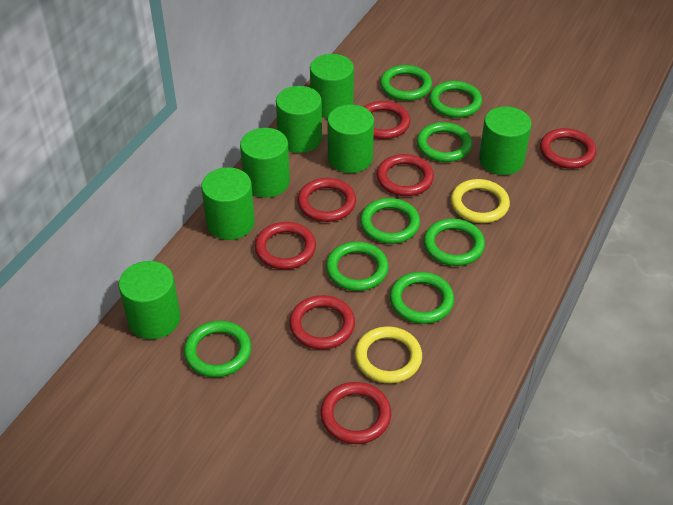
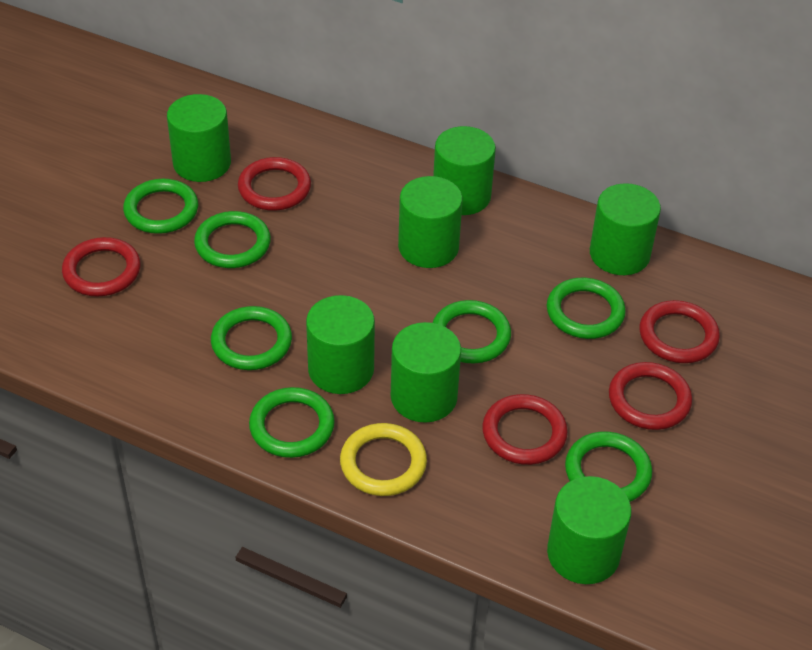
green ring: [184,321,251,377] [326,242,389,291] [360,198,420,244] [380,65,432,101] [390,272,454,324] [417,122,472,162] [424,219,485,266] [429,81,482,118] = 8 -> [123,179,198,234] [194,211,271,268] [211,306,292,370] [249,387,335,458] [433,300,511,363] [547,278,626,339] [565,432,652,502] = 7
red ring: [255,222,316,269] [289,295,355,349] [298,178,356,222] [321,382,391,444] [363,101,410,139] [376,154,434,196] [540,128,596,169] = 7 -> [62,237,141,296] [238,157,311,211] [482,394,568,465] [609,362,692,430] [640,300,720,363] = 5
yellow ring: [355,326,422,383] [451,179,510,223] = 2 -> [340,423,427,496] = 1

